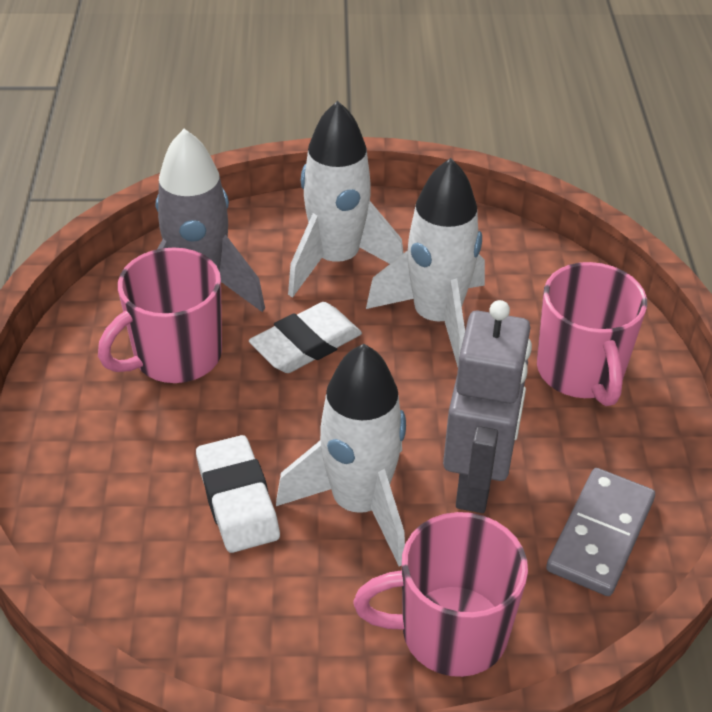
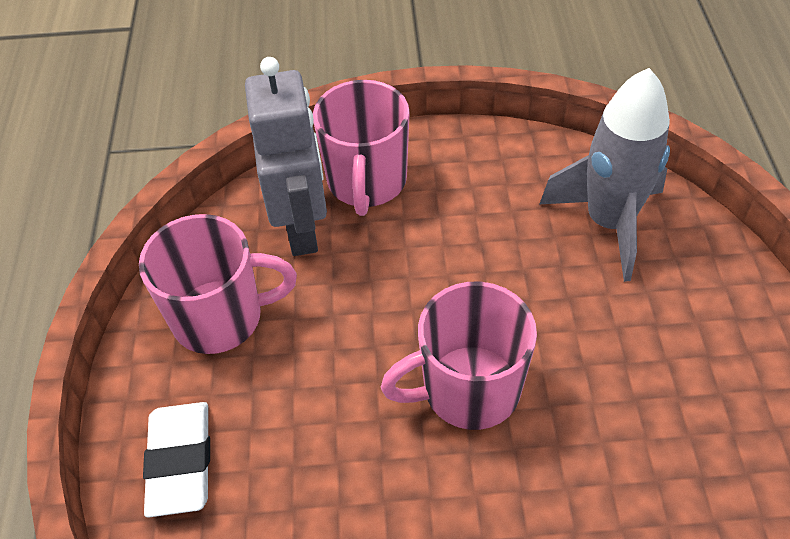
grey domino: [546,468,655,596] = 1 -> none = 0
white eraser: [196,435,280,553] [249,302,362,373] = 2 -> [143,402,210,517] = 1
white rocket: [276,344,406,567] [288,101,403,298] [366,158,485,367] = 3 -> none = 0

